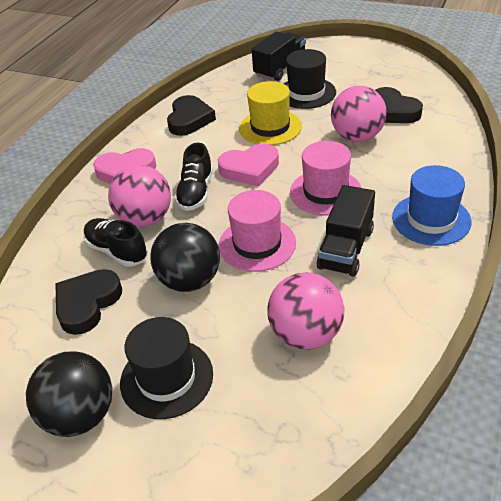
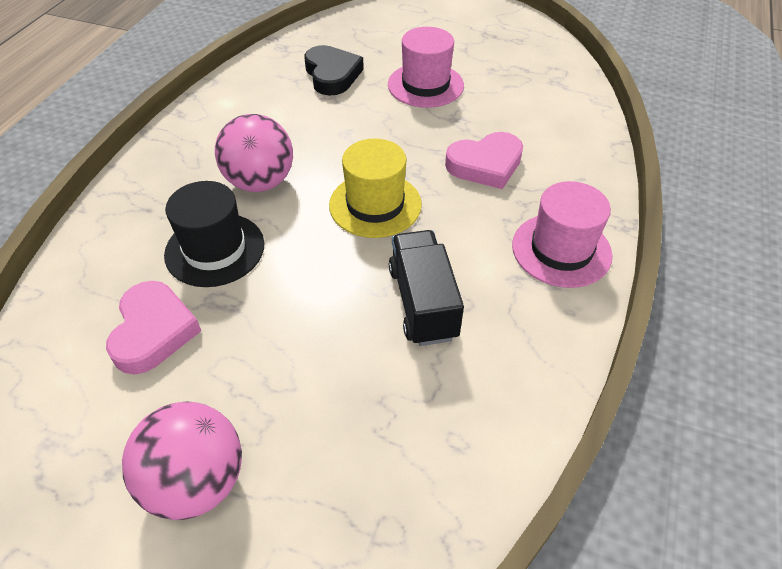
black ball: [26,352,112,437] [150,223,220,292] = 2 -> none = 0
black hat: [120,317,213,419] [284,49,336,109] = 2 -> [164,181,264,287] = 1
black heart: [55,269,122,335] [167,95,216,136] [375,87,423,123] = 3 -> [304,45,364,96] = 1
black shoe: [83,218,148,267] [175,143,213,211] = 2 -> none = 0
black truck: [252,32,306,81] [316,185,375,277] = 2 -> [389,230,464,346] = 1
blue hat: [392,165,472,246] = 1 -> none = 0
pink ball: [108,165,171,227] [267,272,344,350] [331,86,387,142] = 3 -> [122,401,242,520] [215,114,293,192] = 2

